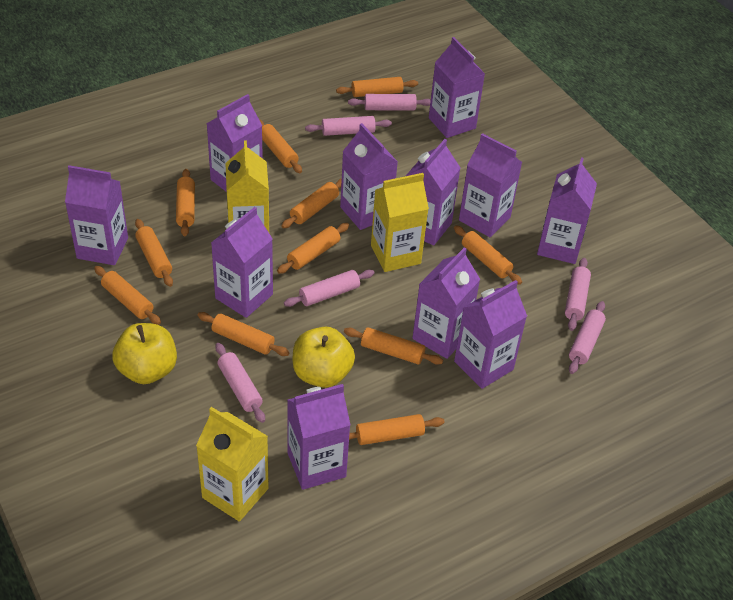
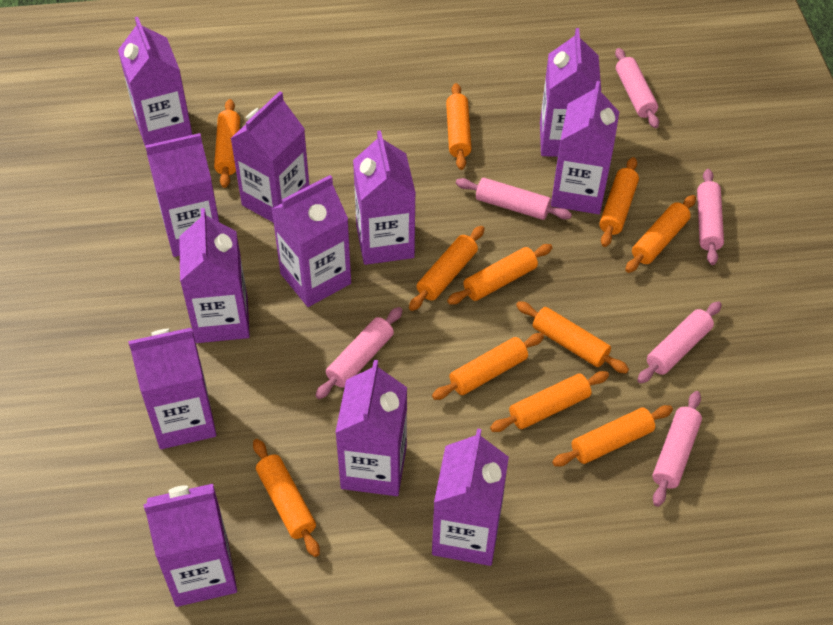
purple carton: [65,165,128,265] [207,94,263,191] [211,207,273,318] [287,384,350,490] [340,123,398,230] [406,139,460,245] [412,247,480,359] [429,37,485,138] [454,280,527,389] [459,133,522,237] [537,157,597,264] = 11 -> [118,17,192,145] [128,328,216,449] [143,484,237,607] [145,133,219,257] [179,208,250,343] [230,91,309,223] [272,175,351,307] [335,360,407,496] [353,130,416,265] [432,428,509,566] [540,28,601,157] [551,81,619,214] = 12
yellow apple: [112,323,177,384] [293,327,355,388] = 2 -> none = 0
yellow carton: [196,407,269,522] [225,140,269,232] [371,173,429,272] = 3 -> none = 0

